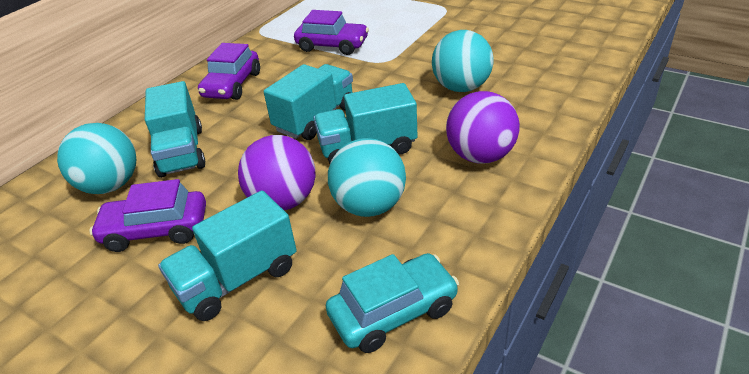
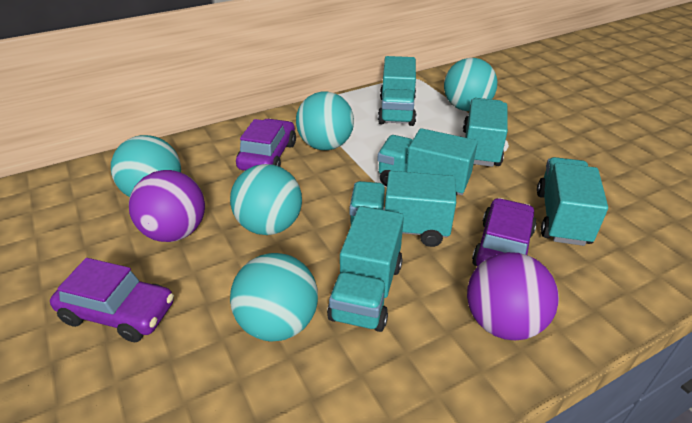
turquoise ball: [57,123,137,194] [328,138,406,217] [432,30,494,92] = 3 -> [111,135,181,197] [230,164,302,235] [230,253,318,341] [296,92,354,150] [444,58,497,111] = 5
turquoise car: [326,253,459,353] = 1 -> none = 0
turquoise truck: [145,81,205,178] [158,191,297,321] [264,64,353,140] [314,83,418,164] = 4 -> [327,206,404,332] [349,171,456,247] [377,128,478,195] [378,56,416,126] [463,98,508,167] [537,157,608,246] = 6

